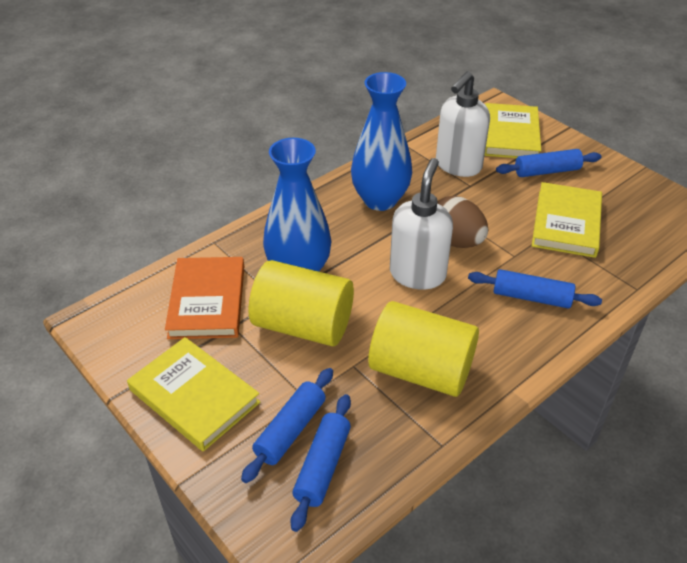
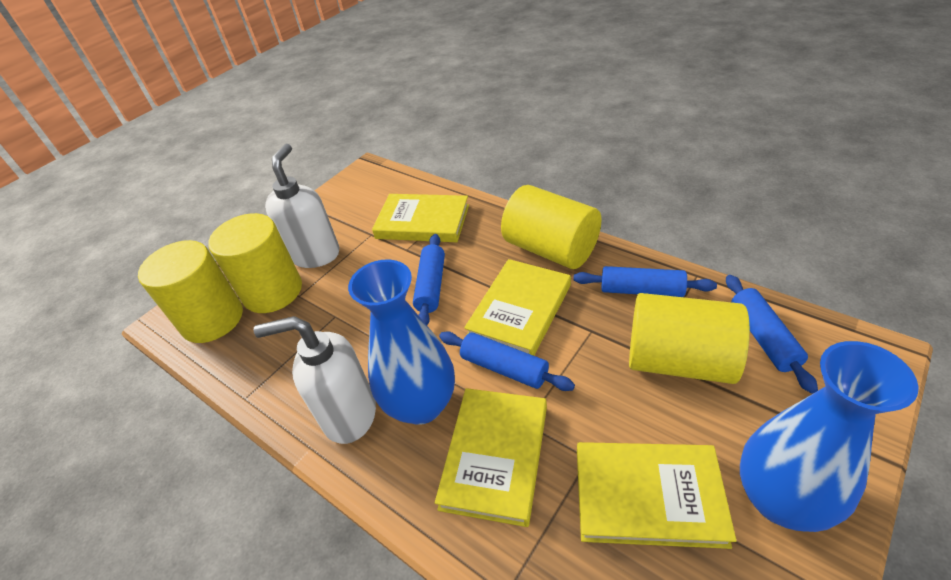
brown egg: [437,196,488,248] = 1 -> none = 0
orange book: [165,257,244,339] = 1 -> none = 0
yellow book: [127,337,260,452] [485,103,541,158] [532,182,602,258] = 3 -> [372,194,469,242] [435,388,547,527] [464,259,571,356] [577,442,737,549] = 4
yellow cylinder: [249,260,354,347] [368,301,479,397] = 2 -> [138,240,243,343] [208,213,302,313] [501,185,602,269] [629,293,750,384] = 4

